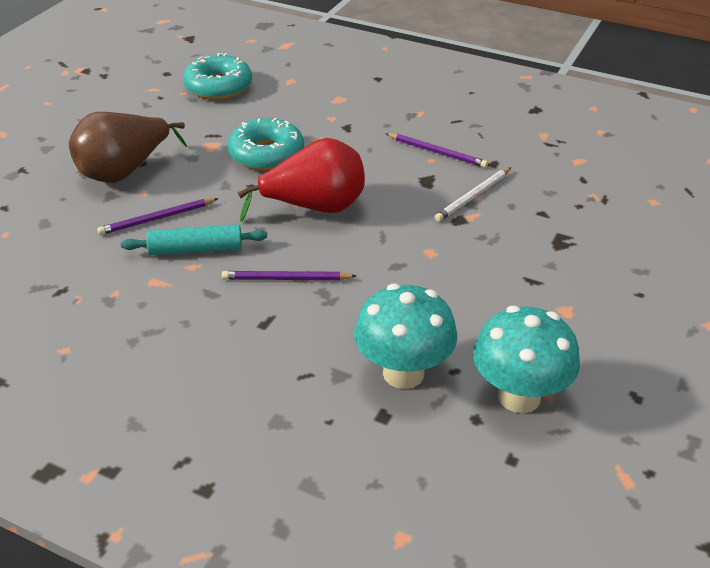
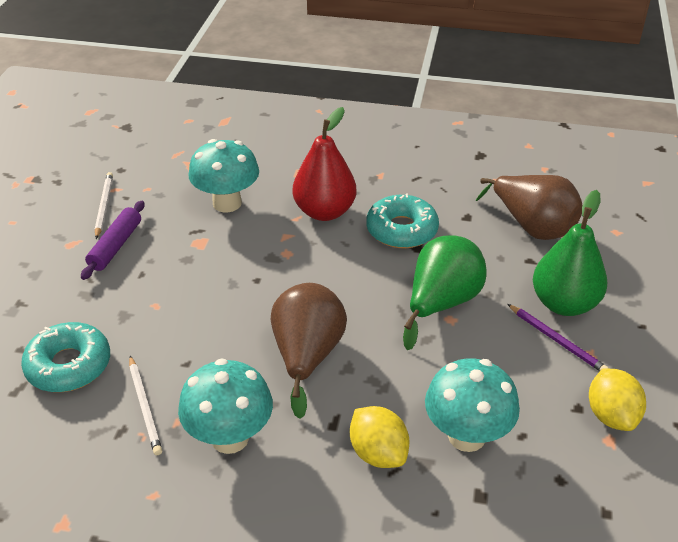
brown pear: [69,112,187,183] = 1 -> [271,283,347,419] [476,175,583,240] = 2
green pear: none = 0 -> [403,235,487,350] [533,190,607,316] = 2
purple pencil: [97,198,219,235] [222,271,356,280] [385,133,488,168] = 3 -> [508,304,609,371] = 1
purple rolling pin: none = 0 -> [81,201,145,280] = 1
turquoise mushroom: [354,284,457,389] [473,306,580,413] = 2 -> [178,358,273,454] [188,139,259,213] [425,358,520,452] = 3
turquoise rolling pin: [121,224,267,255] = 1 -> none = 0
white pencil: [435,167,511,222] = 1 -> [95,172,113,239] [129,356,162,455] = 2
yellow lemon: none = 0 -> [350,406,409,468] [589,368,646,431] = 2

